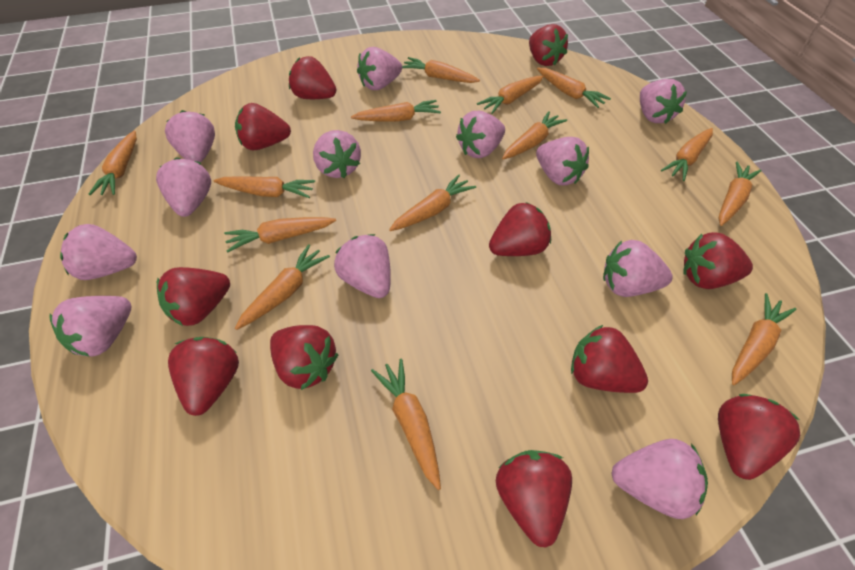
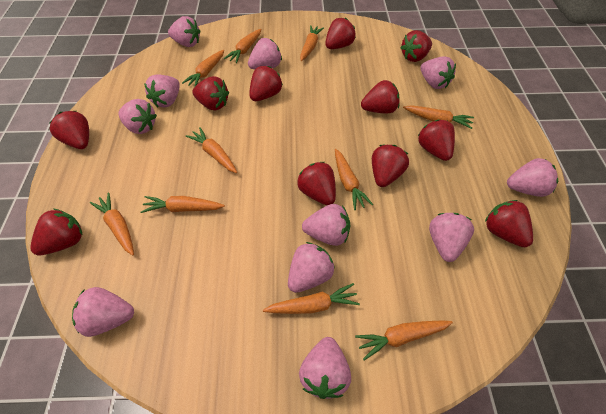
orange carrot: [89,131,137,195] [213,176,315,198] [224,217,336,253] [235,244,330,330] [351,100,441,122] [371,358,441,490] [389,174,476,231] [402,57,480,83] [477,76,544,114] [502,111,567,159] [537,68,611,108] [661,128,713,181] [718,161,762,226] [732,293,797,385] = 14 -> [90,192,134,255] [140,196,225,213] [182,50,224,87] [186,127,237,173] [224,29,261,63] [263,283,360,314] [300,25,324,61] [335,149,373,210] [355,321,453,361] [403,105,474,129] = 10
pink strawberry: [49,296,132,357] [60,224,137,280] [156,157,211,217] [165,110,215,162] [313,130,361,178] [334,234,391,298] [357,47,402,90] [456,111,505,158] [536,137,589,185] [603,240,673,297] [611,439,708,519] [640,79,687,124] = 12 -> [72,287,134,337] [118,99,157,134] [144,74,180,107] [168,16,201,47] [248,38,282,69] [288,242,335,293] [299,337,351,399] [302,204,350,246] [420,56,456,89] [429,213,474,262] [507,158,558,197] = 11

